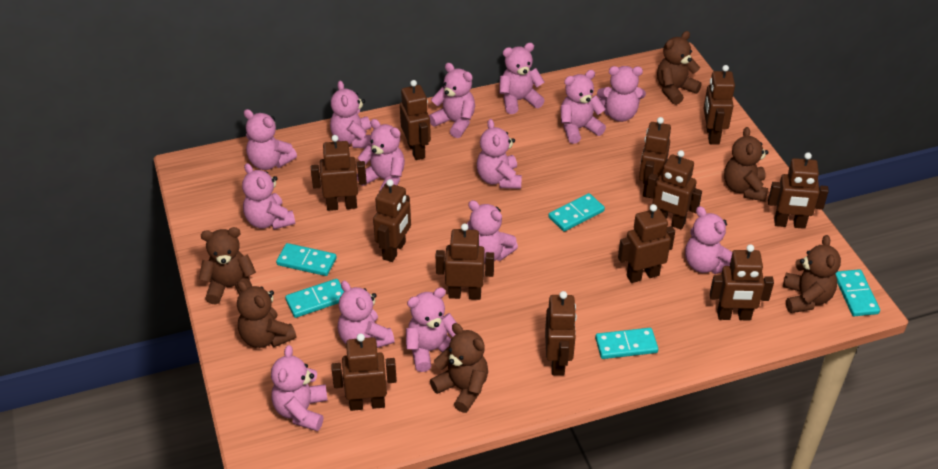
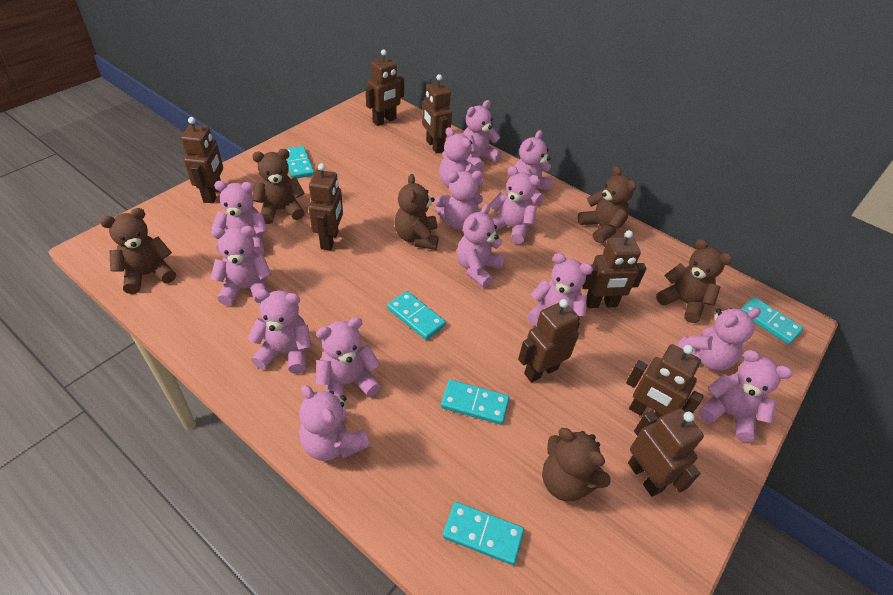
brown robot: [311,135,367,211] [331,333,397,411] [373,179,411,262] [400,80,431,160] [436,223,494,300] [545,291,577,375] [618,204,675,283] [639,117,671,198] [646,150,702,230] [703,65,735,145] [710,244,774,321] [768,152,829,229] = 12 -> [181,117,223,203] [309,163,343,250] [366,49,404,126] [422,74,452,154] [518,299,580,383] [583,230,646,308] [626,344,704,418] [628,408,704,497] = 8

